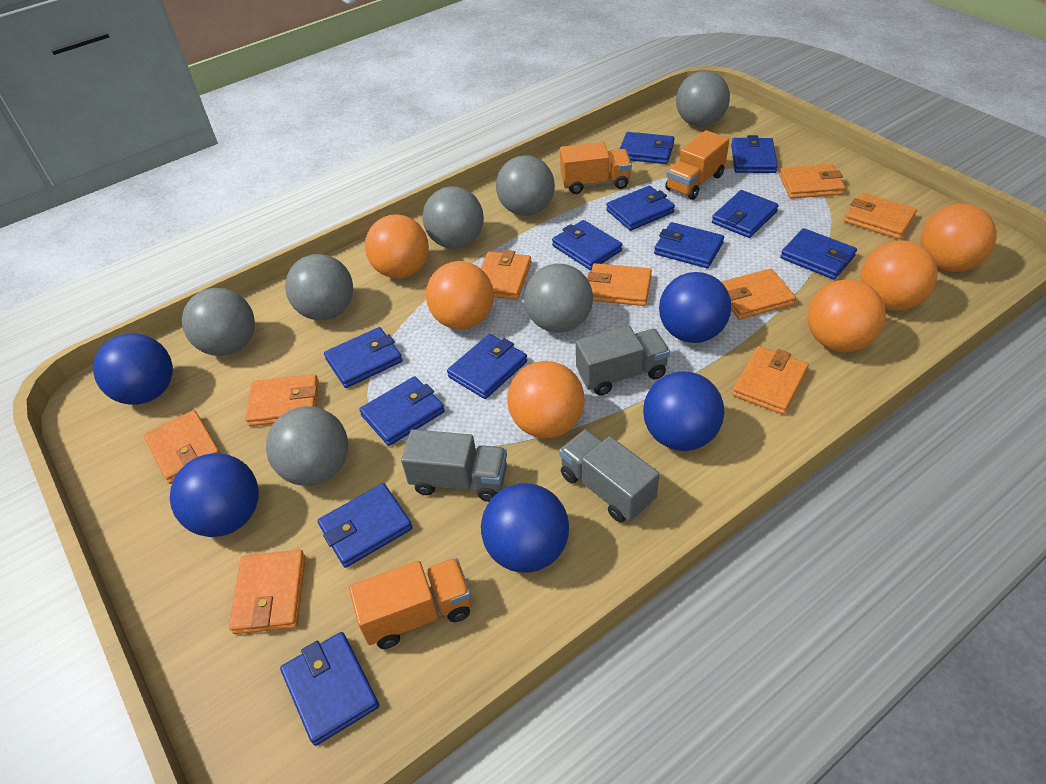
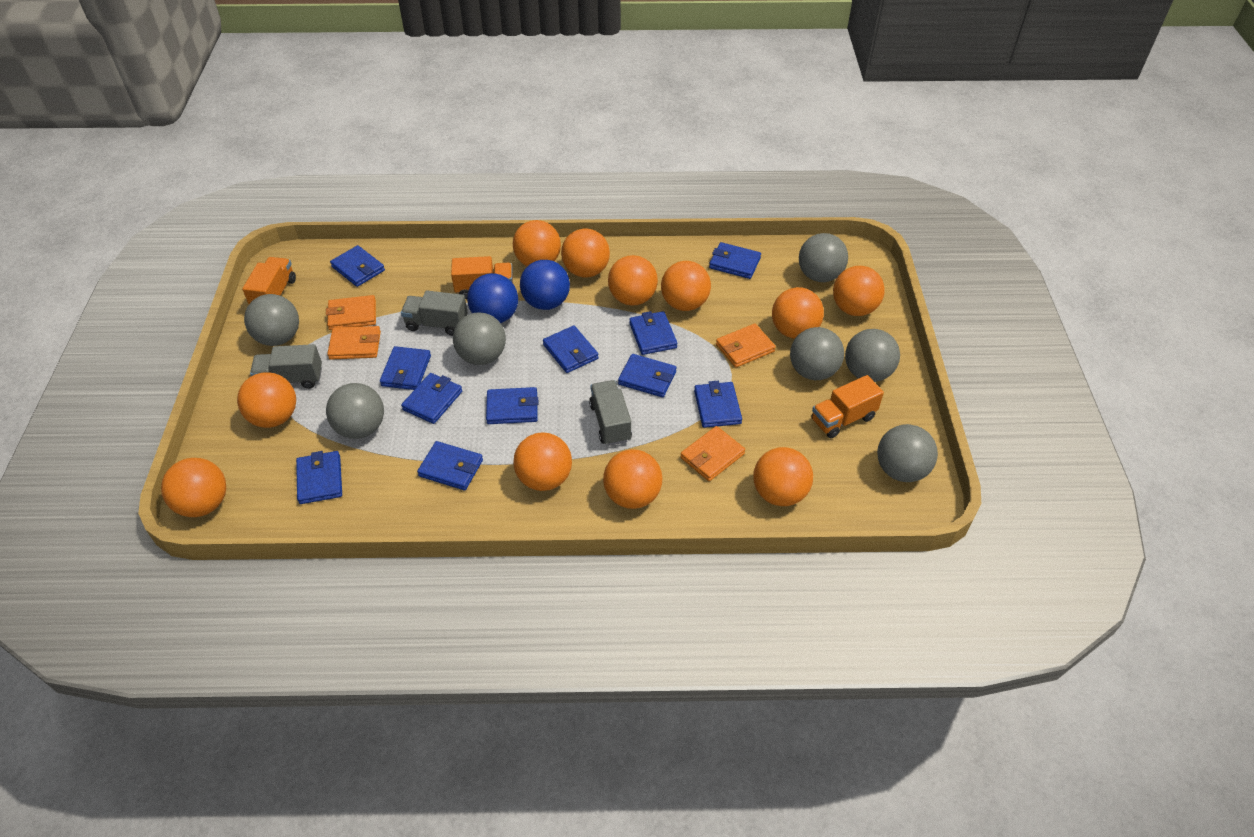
blue ball: [93,333,173,405] [170,453,259,537] [481,483,569,573] [643,371,724,451] [659,272,731,343] = 5 -> [467,273,518,323] [520,260,570,310] = 2
blue wallet: [280,632,379,746] [318,483,413,568] [324,327,402,388] [359,376,445,446] [447,334,527,399] [552,220,622,270] [606,186,675,231] [620,132,675,164] [654,222,724,268] [712,190,779,238] [731,135,778,173] [780,228,857,280] = 12 -> [296,451,342,504] [330,245,385,287] [380,346,431,390] [401,373,462,424] [417,441,483,490] [486,387,538,424] [543,326,599,373] [618,354,677,397] [629,311,677,355] [694,381,742,428] [709,242,761,279] = 11
orange ball: [365,214,429,278] [426,261,494,329] [507,361,585,438] [807,279,886,352] [860,240,938,311] [921,204,997,272] = 6 -> [161,458,226,517] [237,372,296,428] [513,220,561,266] [513,433,572,491] [561,228,610,278] [603,449,662,509] [608,255,658,306] [661,261,711,311] [753,447,813,506] [772,287,824,339] [833,266,885,316] = 11
orange wallet: [144,410,220,484] [229,550,305,634] [245,374,319,426] [480,250,531,300] [587,263,652,306] [721,269,796,320] [732,346,809,414] [779,164,845,199] [844,193,917,239] = 9 -> [326,295,376,330] [327,326,381,359] [680,426,745,481] [716,324,776,368] = 4

